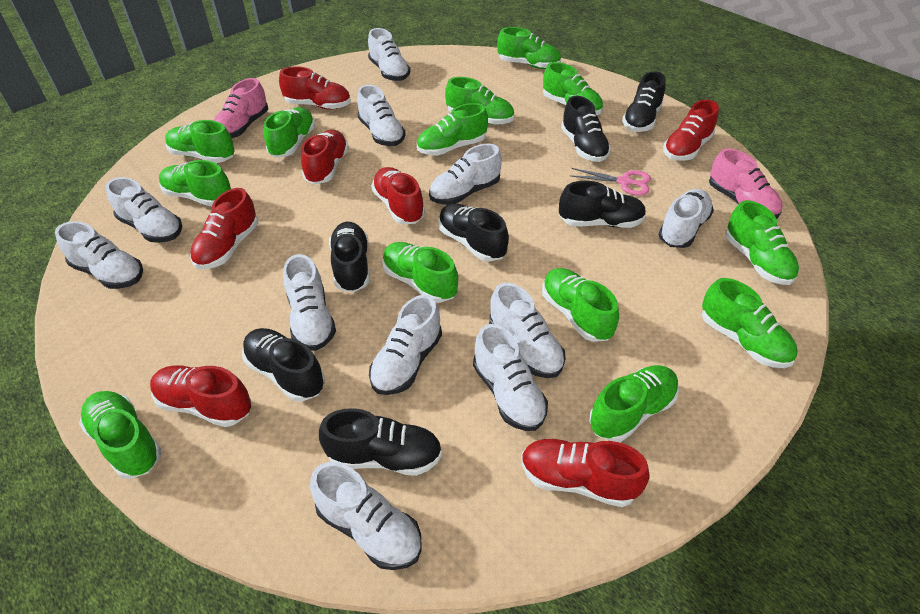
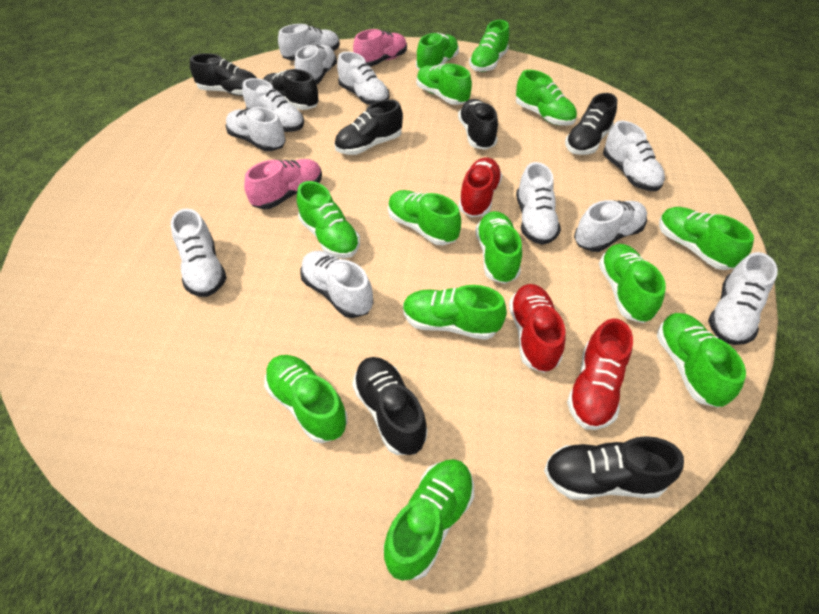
pink scissors: [570,168,651,196] = 1 -> none = 0
red shoe: [150,365,251,427] [190,188,258,269] [279,66,350,110] [301,130,349,184] [371,167,425,224] [521,439,650,507] [663,100,719,160] = 7 -> [458,158,502,217] [509,284,566,373] [567,318,633,430] = 3

